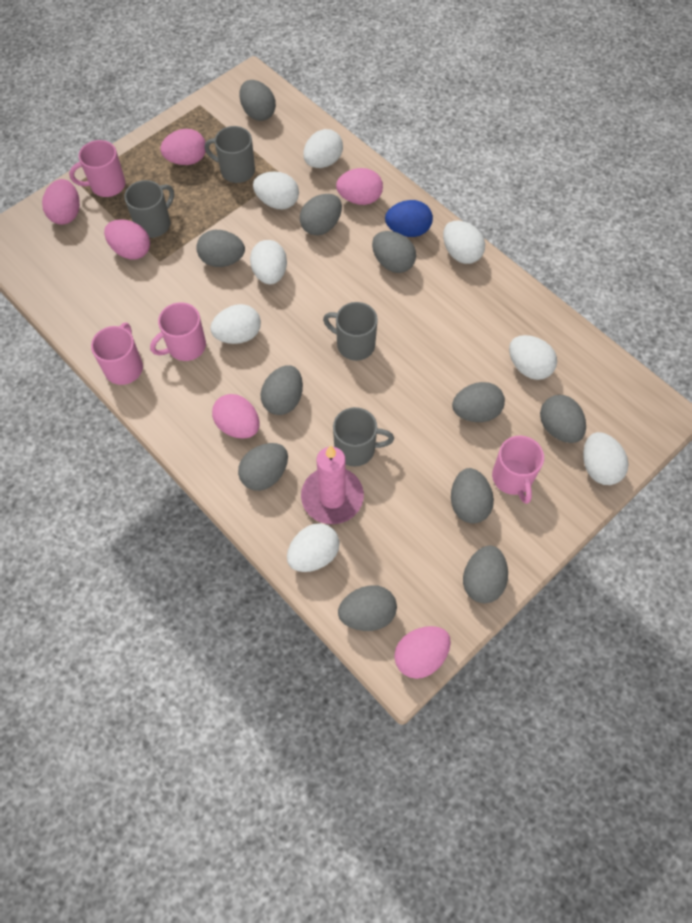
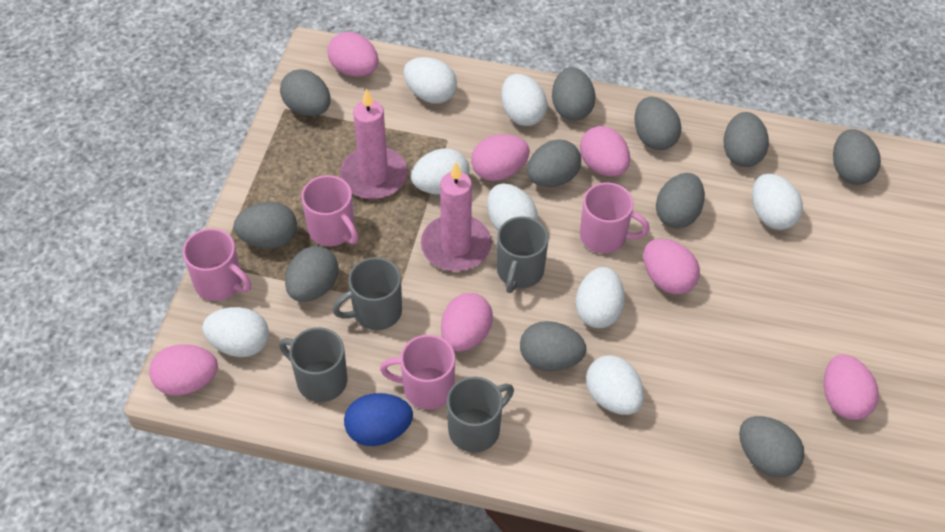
pink candle: [301,445,364,524] = 1 -> [340,89,408,199] [421,162,491,271] = 2
pink egg: [42,179,80,225] [104,219,150,260] [160,129,206,165] [212,394,259,439] [336,168,383,205] [394,626,451,679] = 6 -> [149,344,218,396] [328,32,379,77] [441,293,493,351] [471,134,530,181] [580,126,630,177] [643,239,700,294] [824,354,879,420] = 7

